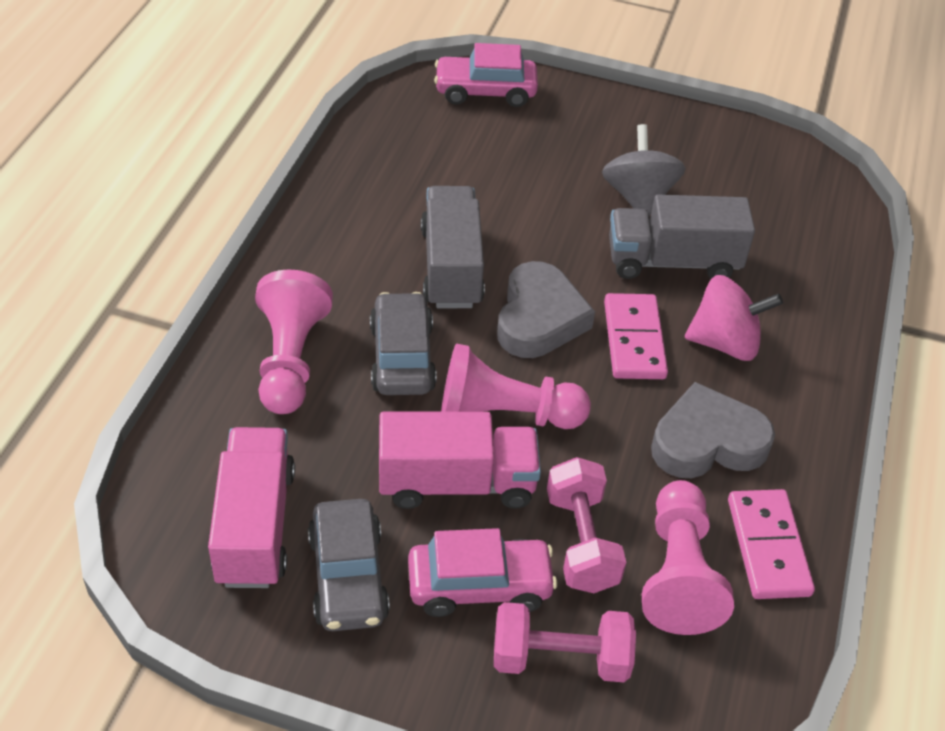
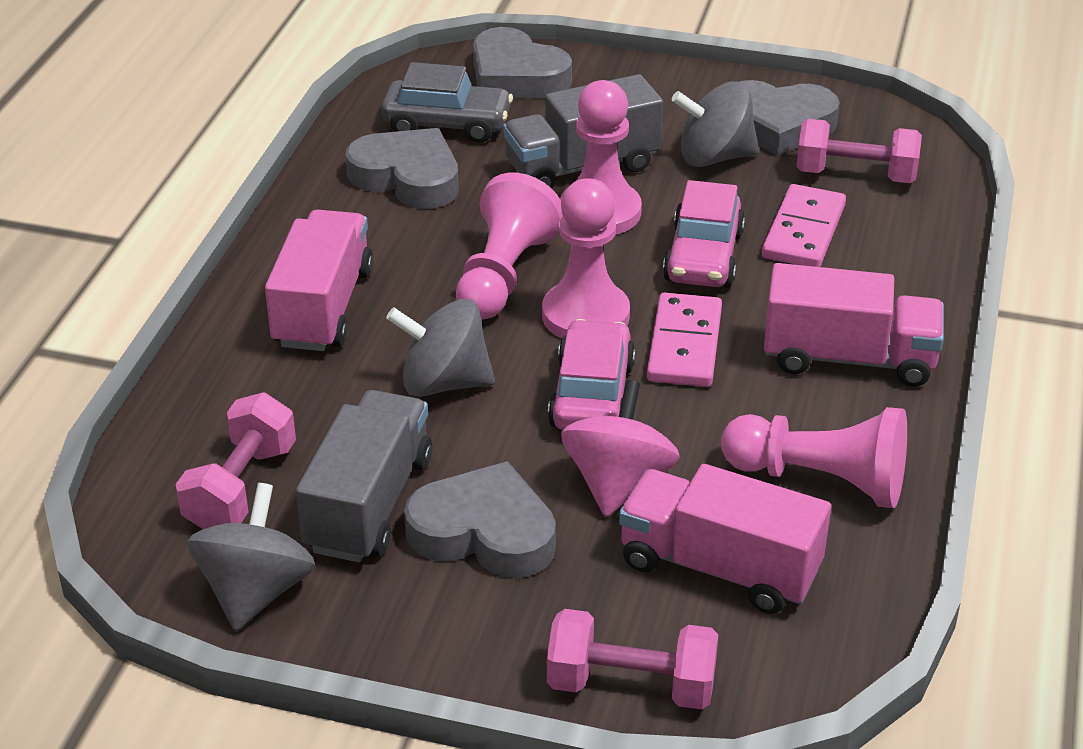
grey car: [308,499,390,631] [370,292,437,395] = 2 -> [382,62,513,143] = 1
grey heart: [497,261,595,358] [651,382,775,478] = 2 -> [346,128,459,209] [404,461,556,578] [473,27,572,98] [740,80,840,156] = 4
grey spinning top: [602,124,686,216] = 1 -> [187,483,315,631] [386,299,495,397] [672,81,759,167] = 3
pink dumbbell: [494,602,636,682] [547,457,627,593] = 2 -> [175,392,296,529] [547,609,718,709] [796,119,922,183] = 3
pink pawn: [255,270,333,414] [441,344,591,429] [642,480,734,635] = 3 -> [456,173,563,320] [542,178,630,339] [560,80,642,235] [721,407,907,508] = 4
pink truck: [208,427,295,588] [379,411,541,509] = 2 -> [265,209,373,351] [619,464,831,614] [764,263,944,387] = 3

